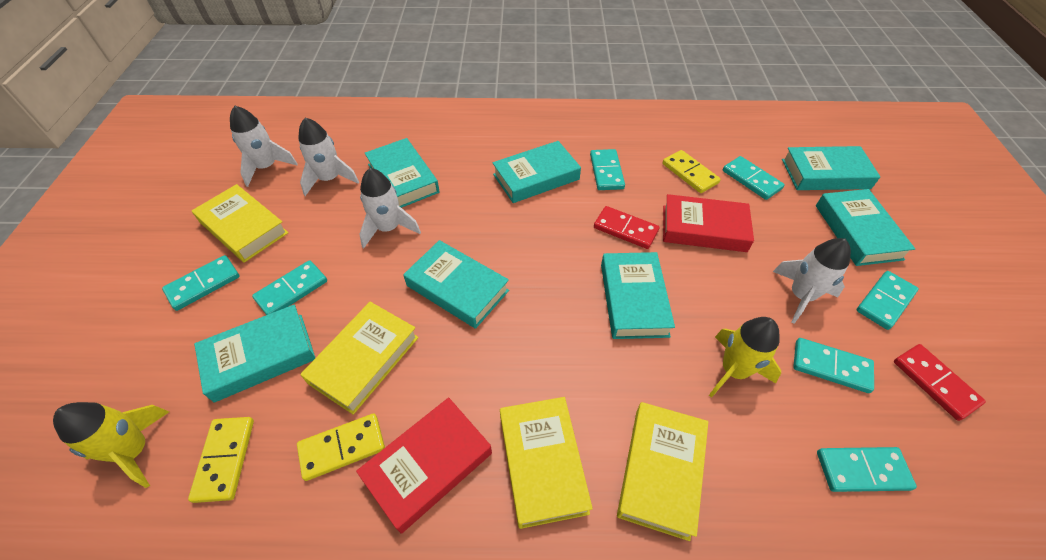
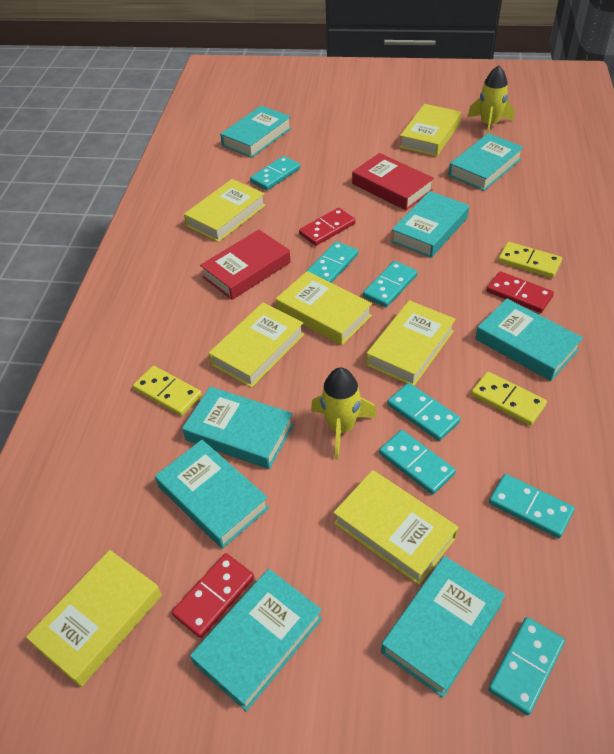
red domino: [594,206,659,249] [894,344,986,421] = 2 -> [172,553,254,638] [299,208,356,246] [487,271,554,313] = 3
turquoise book: [194,305,315,402] [365,138,440,208] [403,240,509,329] [492,141,581,203] [601,252,675,339] [782,146,880,190] [816,189,915,266] = 7 -> [155,440,269,549] [182,387,294,469] [190,569,322,711] [220,106,291,158] [381,556,505,698] [391,191,469,258] [448,133,524,191] [475,299,583,381] = 8
white rocket: [230,105,298,187] [298,118,359,196] [359,168,421,248] [773,238,851,324] = 4 -> none = 0
yellow book: [192,184,288,263] [300,302,419,415] [500,397,593,529] [617,402,708,541] = 4 -> [26,550,162,687] [184,179,266,242] [209,303,304,388] [276,271,372,345] [333,470,459,585] [366,300,456,386] [399,104,461,156] = 7

